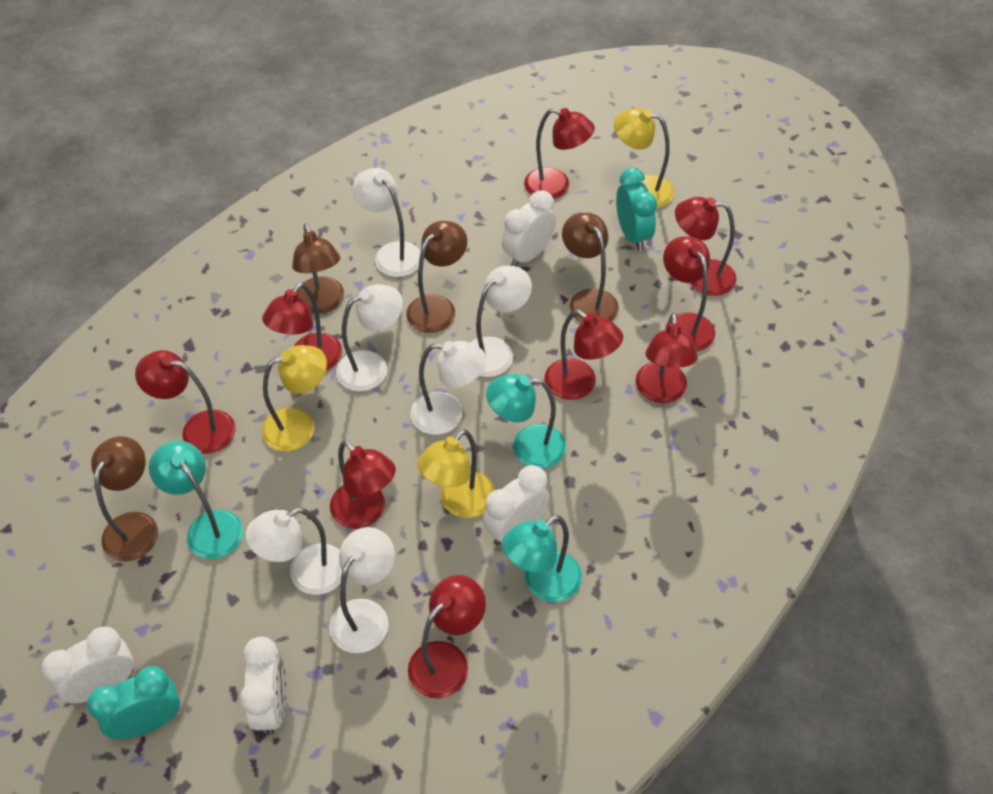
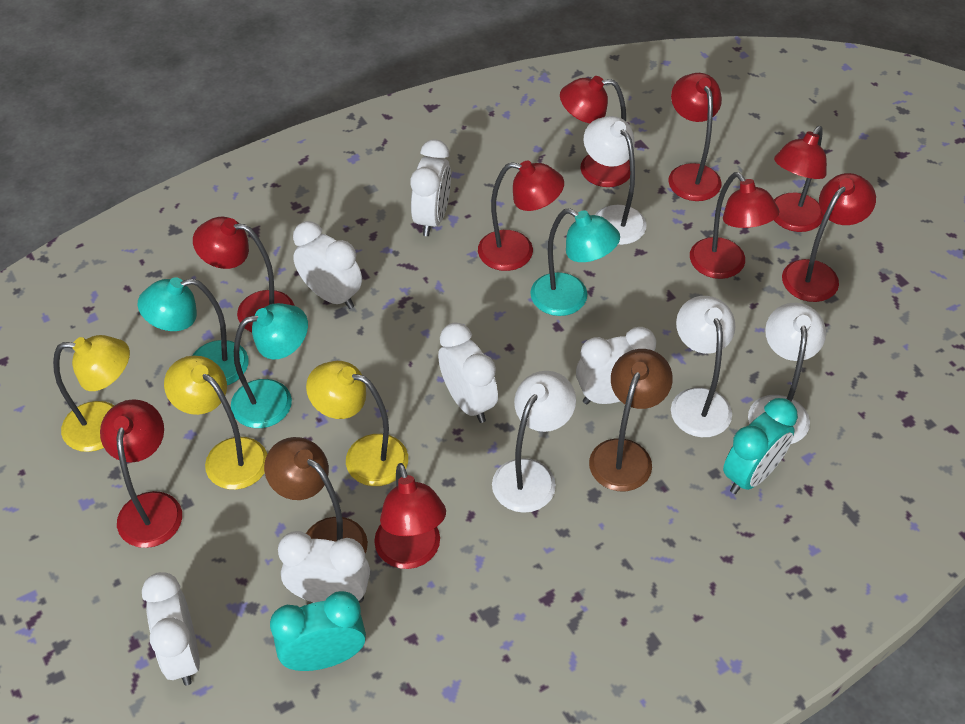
brown lamp: [91,436,158,561] [292,223,344,314] [406,221,467,333] [562,213,619,323] = 4 -> [264,437,368,553] [589,349,673,491] = 2
white clock: [41,627,134,704] [240,637,287,735] [483,465,550,546] [502,190,556,266] = 4 -> [142,572,200,686] [278,531,370,603] [293,221,362,309] [410,139,451,236] [438,323,498,423] [576,327,656,404] = 6
white lamp: [246,508,342,595] [329,527,395,653] [336,284,403,391] [352,168,421,277] [410,341,486,435] [470,266,532,377] = 6 -> [492,371,576,513] [584,116,647,245] [671,296,735,437] [748,303,826,444] = 4

